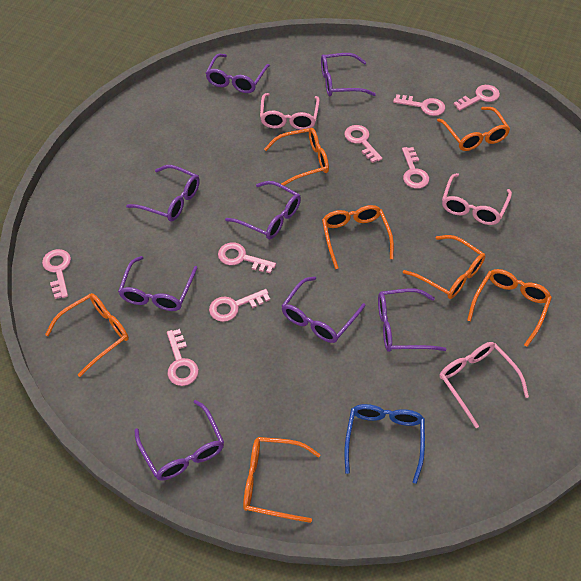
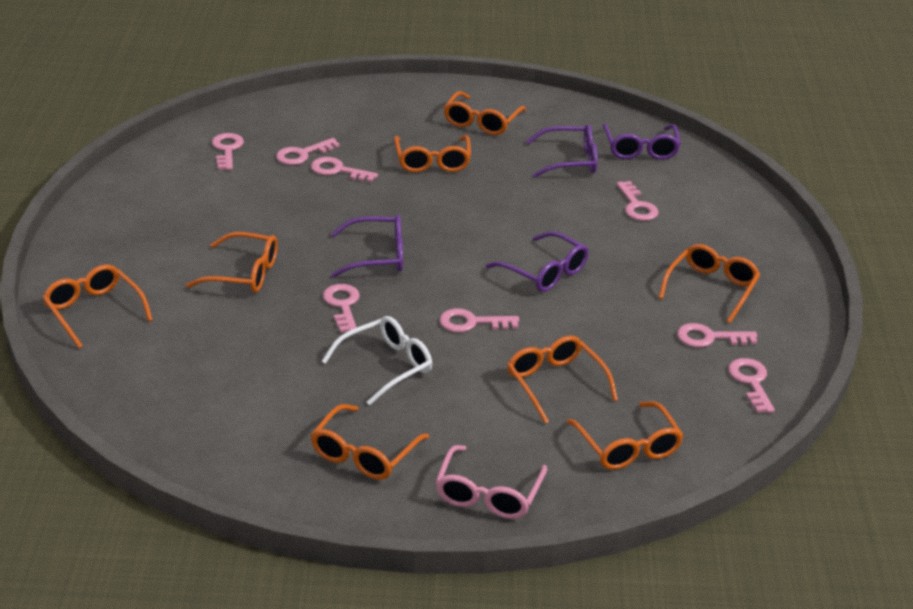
blue glasses: [344,404,425,484] = 1 -> none = 0
orange glasses: [45,293,129,377] [243,437,321,523] [264,128,329,186] [322,205,394,269] [403,235,485,299] [437,107,510,151] [467,269,552,347] = 7 -> [42,265,153,349] [186,232,278,293] [311,404,429,480] [394,135,471,173] [444,91,526,135] [507,335,618,424] [566,401,684,470] [658,244,760,323] = 8
pink glasses: [260,93,320,130] [440,342,529,428] [442,173,512,225] = 3 -> [436,445,547,519] = 1
purple glasses: [118,256,197,311] [126,165,200,221] [135,400,224,481] [205,54,270,93] [225,181,301,239] [282,276,366,343] [321,53,376,96] [378,289,446,352] = 8 -> [331,215,403,278] [486,231,589,292] [526,124,598,178] [603,123,681,160] = 4
white glasses: none = 0 -> [322,316,432,405] = 1

